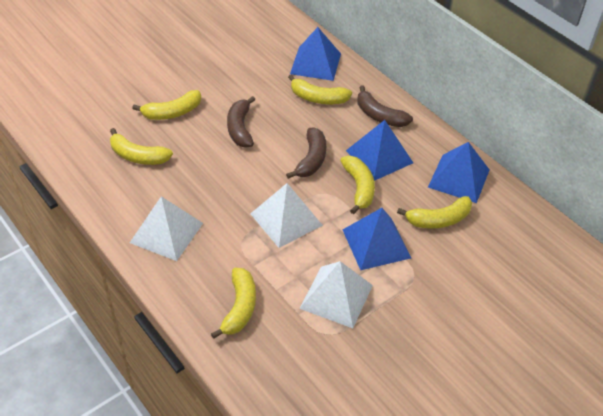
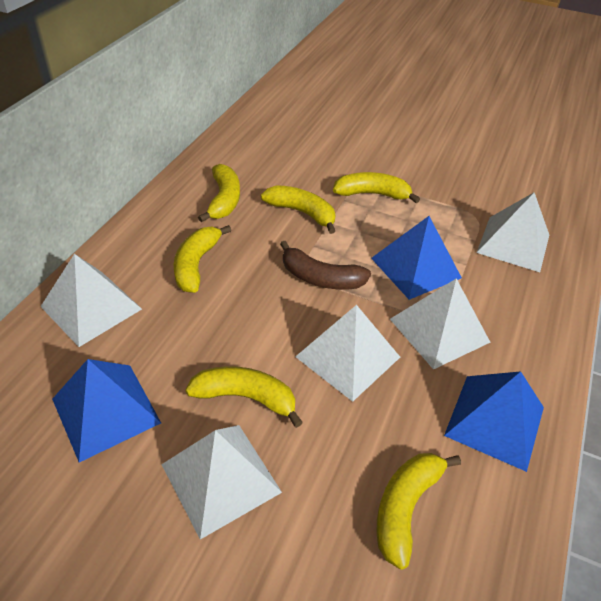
blue pyramid: [290,27,341,81] [343,208,411,270] [346,120,413,181] [428,142,489,203] = 4 -> [52,359,161,462] [371,216,462,300] [444,371,544,472] = 3
brown banana: [227,96,256,148] [286,128,326,179] [357,86,413,127] = 3 -> [280,241,371,290] = 1
white pyramid: [130,196,203,261] [250,183,323,248] [299,261,373,328] = 3 -> [40,254,142,347] [161,425,282,540] [295,305,400,402] [390,278,491,370] [477,193,549,272] = 5

